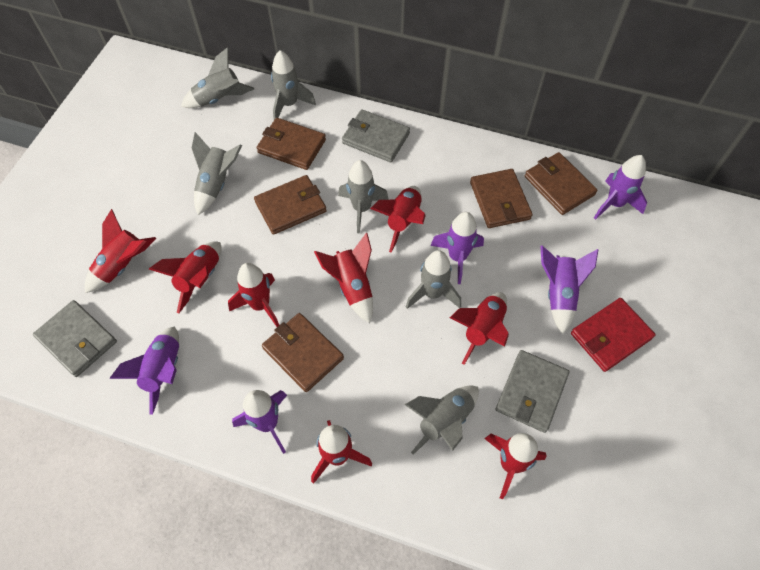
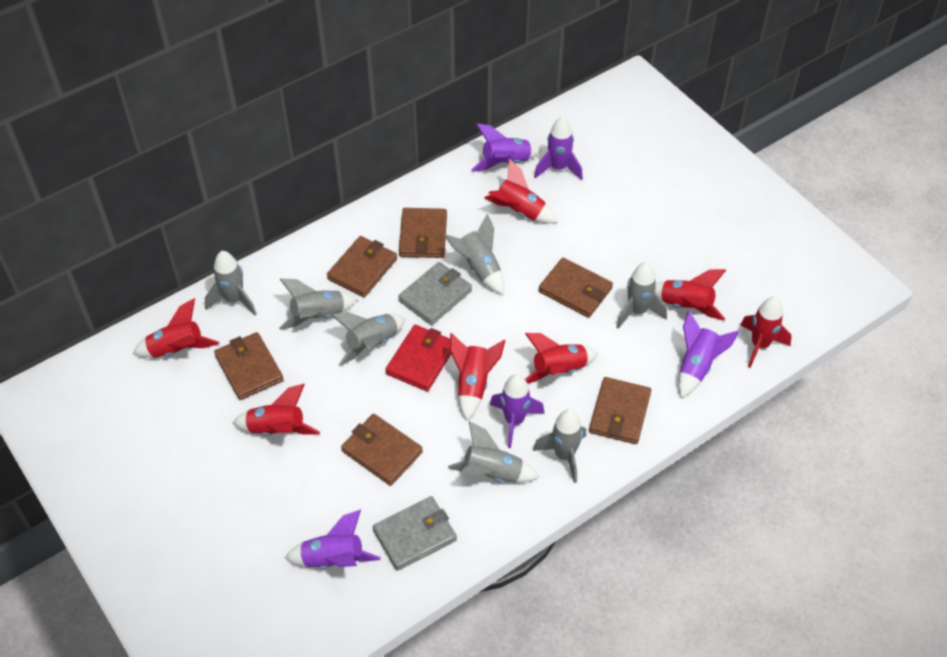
brown wallet: [254,175,327,235] [257,118,326,170] [262,313,344,392] [470,169,533,228] [525,152,597,215] = 5 -> [214,332,284,400] [327,236,397,298] [341,414,423,486] [399,208,447,258] [539,257,613,318] [589,377,651,444] = 6
grey rocket: [181,47,254,108] [192,132,242,215] [271,50,316,120] [338,160,389,234] [404,385,479,455] [406,250,461,309] = 6 -> [205,251,256,316] [279,279,358,330] [331,312,405,366] [444,214,504,295] [448,421,539,483] [533,409,586,483] [616,262,667,329] = 7
grey wallet: [33,300,117,377] [342,109,410,162] [495,350,569,433] = 3 -> [373,496,457,571] [398,262,472,325] = 2
red rocket: [85,209,156,293] [149,241,222,313] [228,263,279,327] [311,420,372,484] [314,233,373,323] [370,186,426,253] [450,292,509,365] [484,433,547,499] = 8 -> [132,298,219,358] [233,384,320,435] [450,333,506,421] [484,159,558,224] [525,333,598,384] [655,269,726,321] [740,297,792,368] = 7

